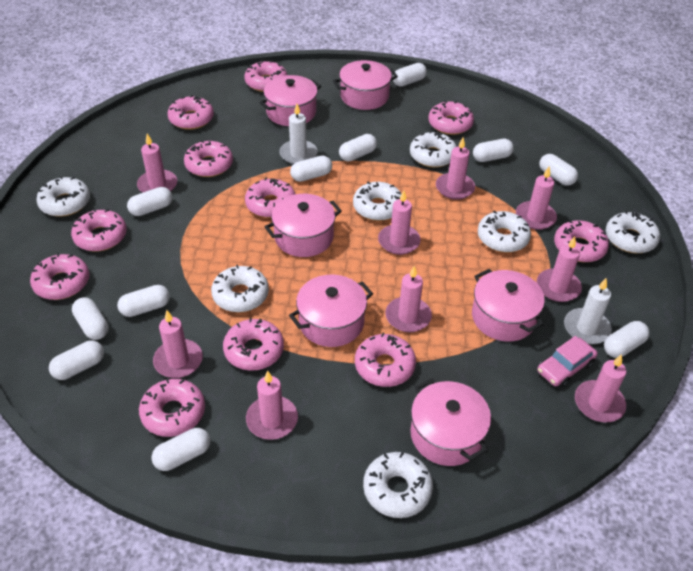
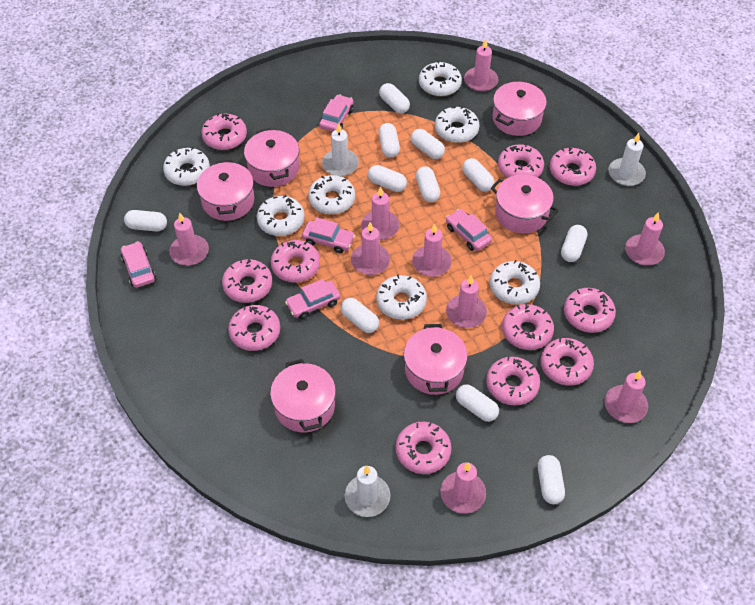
pink car: [537,336,598,388] = 1 -> [121,241,156,288] [285,279,340,319] [302,218,355,253] [319,94,354,132] [446,209,492,251] = 5
white candle: [279,104,318,164] [564,278,612,345] = 2 -> [322,123,359,177] [345,466,390,517] [608,133,646,186] = 3

